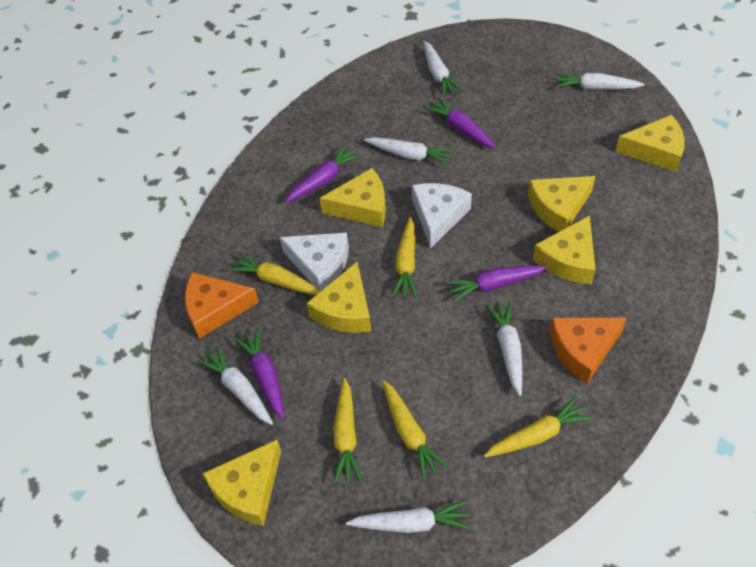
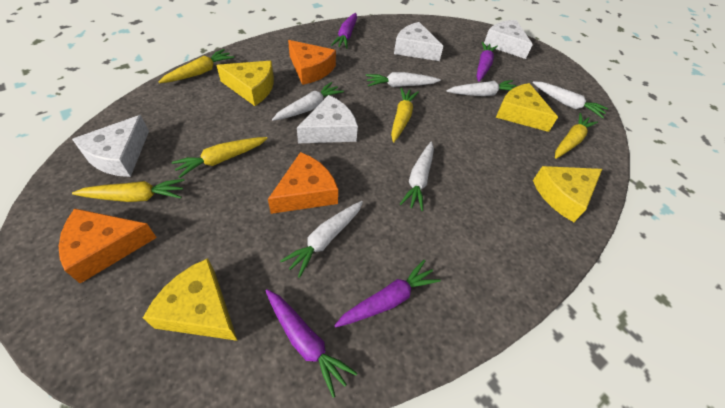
orange cheese: [185,272,259,339] [549,317,627,384] = 2 -> [59,208,157,283] [268,152,338,214] [288,40,336,85] = 3
white cheese: [280,232,349,291] [412,183,472,248] = 2 -> [72,115,149,177] [297,95,358,143] [394,22,443,61] [484,20,533,59] = 4
yellow cheese: [202,440,281,526] [307,262,371,333] [320,168,386,227] [528,176,595,232] [533,215,596,284] [616,115,685,172] = 6 -> [143,258,238,341] [216,61,274,106] [496,83,558,132] [533,166,602,222] = 4

